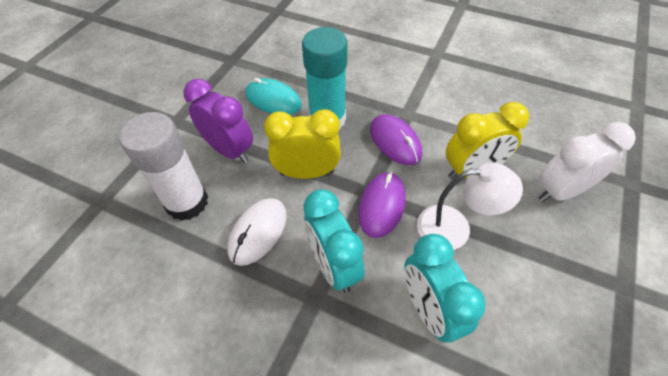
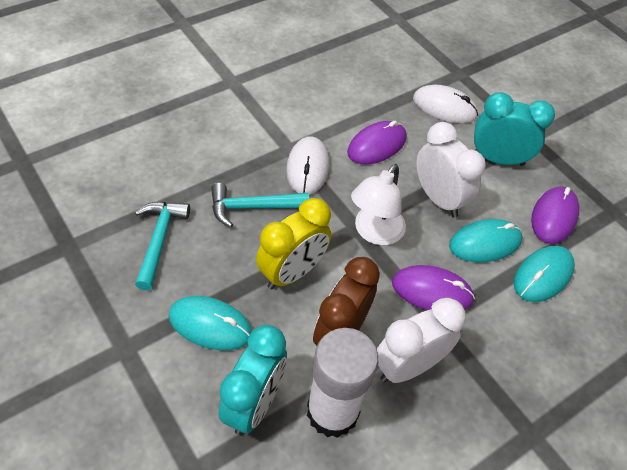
brown clock: none = 0 -> [313,257,380,346] = 1
purple clock: [184,79,253,163] = 1 -> none = 0
purple mouse: [358,172,405,238] [370,114,422,165] = 2 -> [347,121,406,164] [392,265,475,310] [531,186,579,244] = 3
turquoise glue stick: [302,27,347,129] = 1 -> none = 0
turquoise hammer: none = 0 -> [135,202,190,290] [211,183,309,227] = 2
turquoise mouse: [246,78,302,115] = 1 -> [169,296,252,350] [449,219,522,262] [514,246,575,302] = 3
white clock: [539,122,636,202] = 1 -> [377,298,466,383] [416,122,486,217] = 2
white mouse: [228,198,287,266] = 1 -> [286,136,329,195] [413,85,478,123] = 2
yellow clock: [264,109,341,179] [446,102,529,179] = 2 -> [256,198,331,289] = 1

